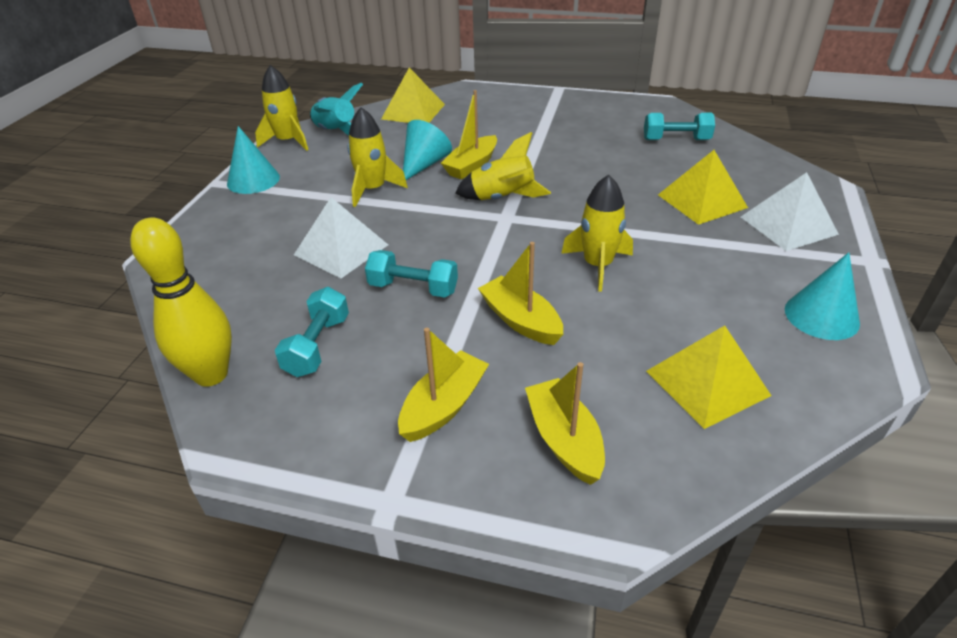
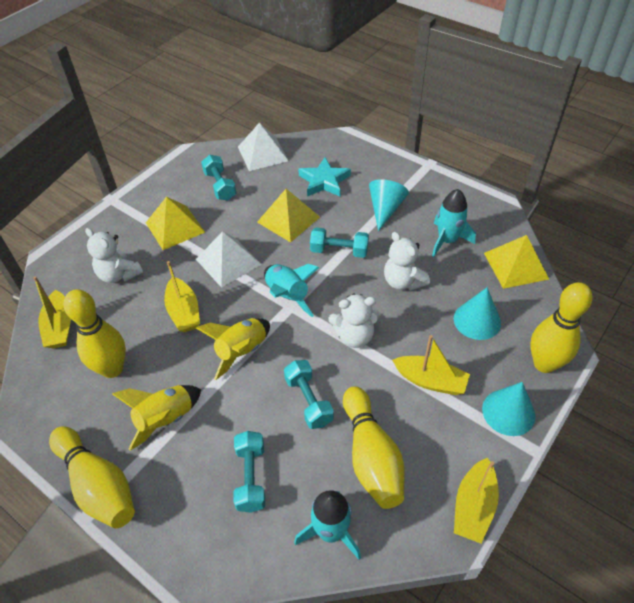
turquoise dumbbell: [275,287,349,377] [365,250,458,297] [644,113,715,140] = 3 -> [201,155,236,201] [234,431,265,513] [284,360,334,429] [310,228,369,258] = 4
turquoise rocket: [310,83,363,136] = 1 -> [264,264,319,317] [294,490,361,559] [432,189,476,257] = 3
turquoise star: none = 0 -> [298,157,351,197] = 1
white teddy bear: none = 0 -> [85,228,143,283] [328,294,380,348] [384,232,430,290] = 3
yellow bowling pin: [130,217,232,387] = 1 -> [49,426,135,528] [63,289,126,378] [343,386,405,509] [530,282,593,373] = 4
yellow rocket: [255,65,309,151] [347,107,408,207] [455,132,551,200] [561,175,633,292] = 4 -> [112,385,201,451] [196,318,270,380] = 2

